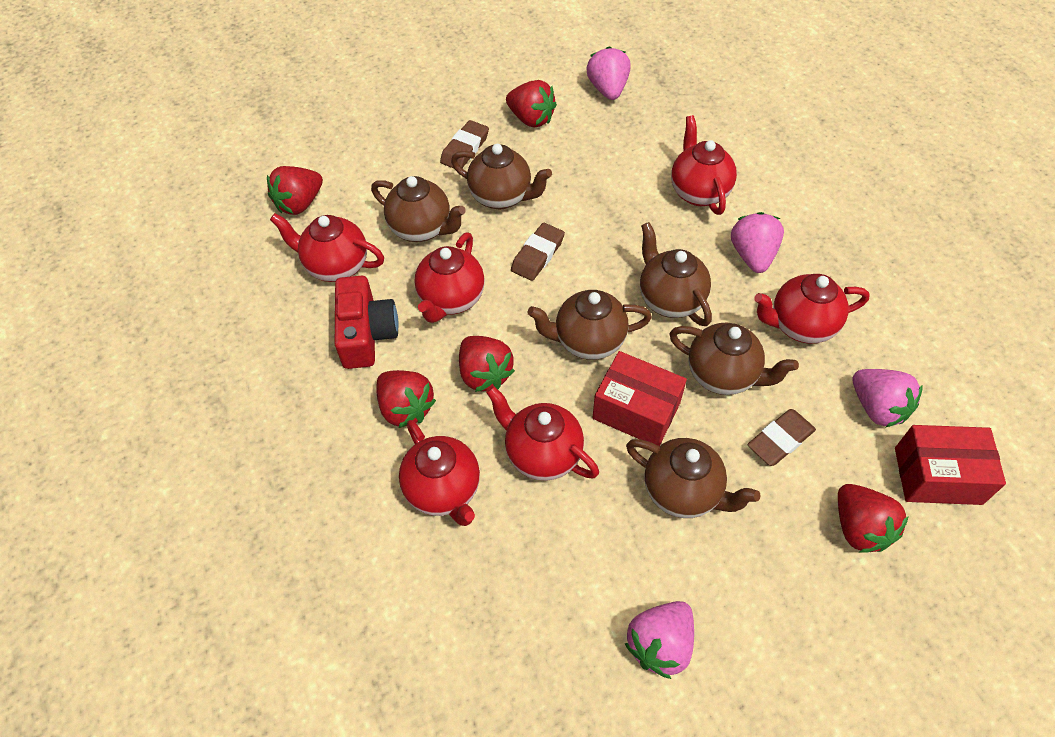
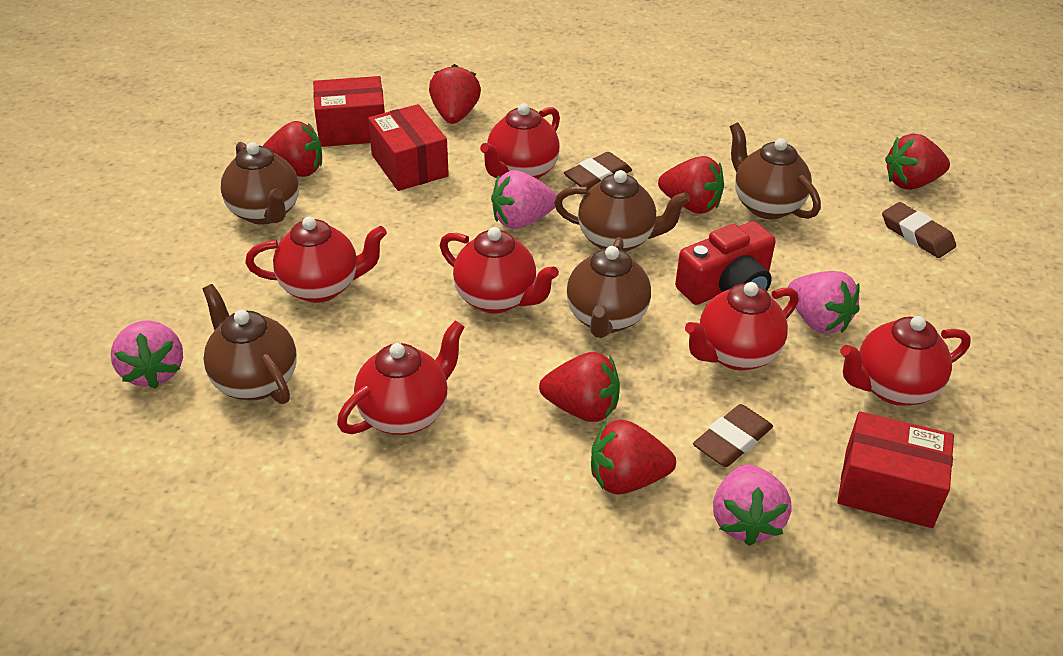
brown teapot: [371,176,466,242] [451,144,552,209] [527,290,652,360] [626,438,760,518] [640,222,712,326] [670,323,799,395] = 6 -> [203,284,297,404] [221,142,299,225] [554,170,690,252] [567,237,651,338] [730,122,821,219] = 5
red box: [592,351,687,446] [895,425,1006,505] = 2 -> [313,76,385,147] [368,104,449,191] [837,411,954,528] = 3
red strawberry: [267,166,323,215] [376,370,436,428] [459,336,515,392] [506,80,557,128] [838,484,909,553] = 5 -> [263,121,322,177] [429,64,481,124] [539,352,620,422] [591,420,676,495] [658,156,724,214] [885,133,950,190] = 6

